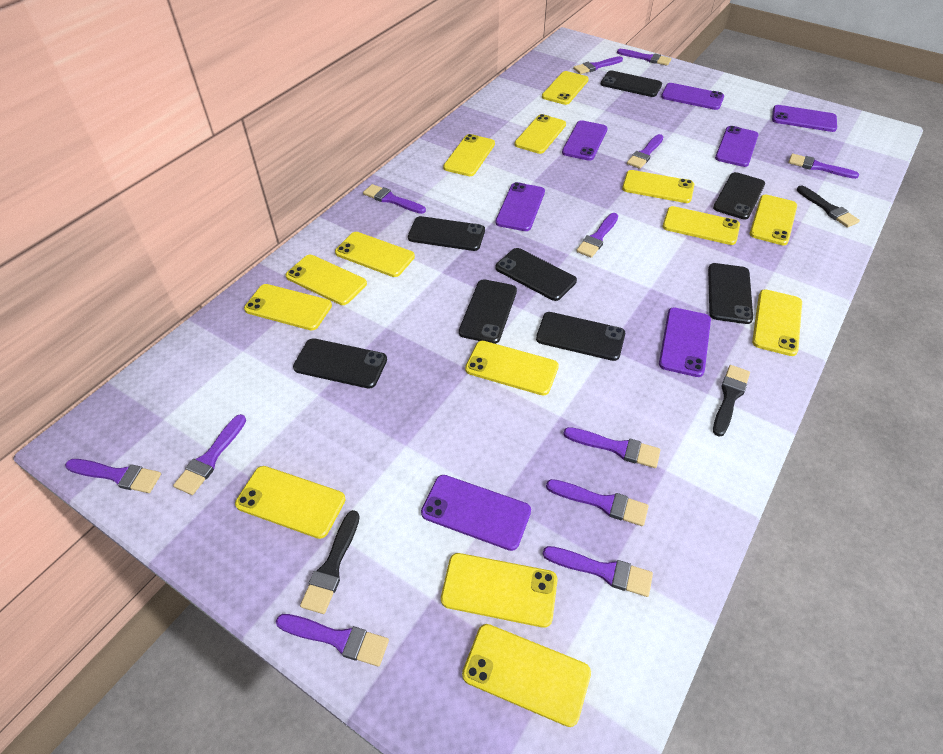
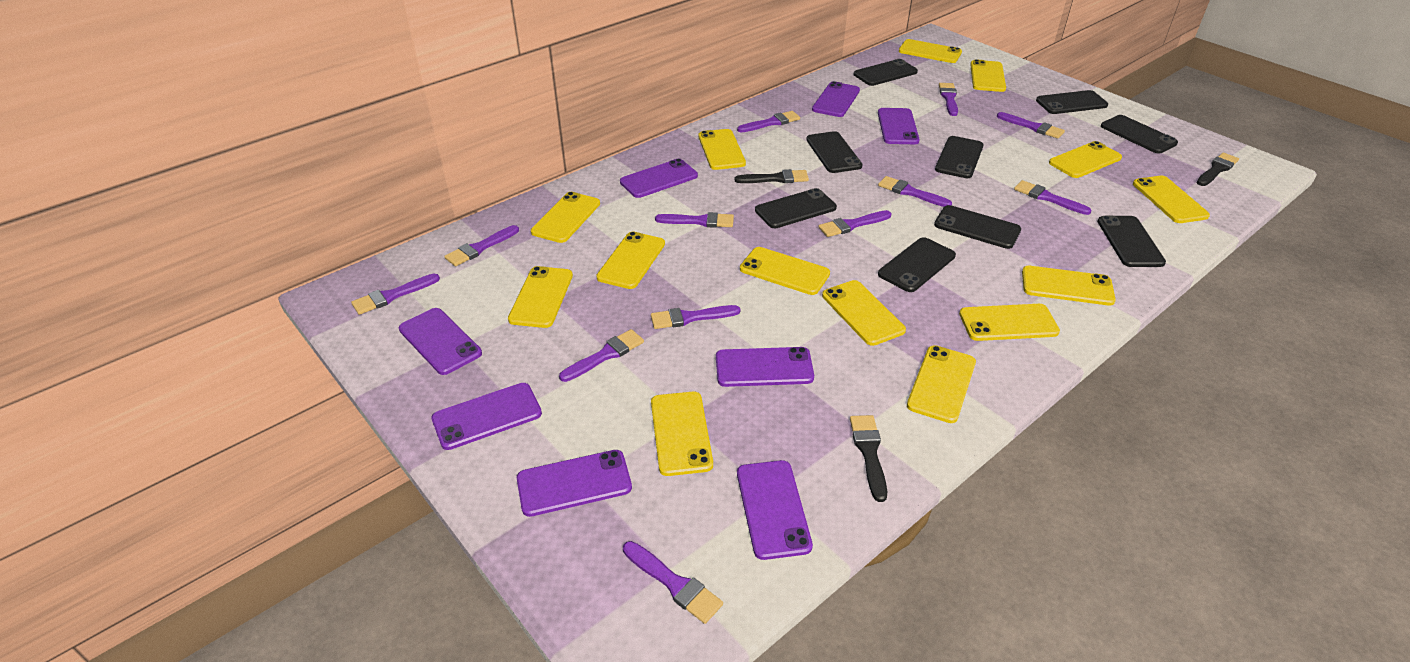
black phone: [293,338,387,389] [408,216,485,251] [459,279,517,344] [495,248,577,301] [536,312,625,361] [601,71,662,97] [708,263,753,324] [713,172,765,220] = 8 -> [755,188,837,228] [806,131,863,173] [854,59,918,86] [878,237,956,292] [934,205,1021,249] [935,136,984,178] [1036,90,1108,114] [1097,216,1166,267] [1101,115,1178,154] = 9
purple phone: [421,475,531,551] [495,182,545,231] [562,120,608,161] [659,307,711,377] [661,83,724,110] [715,126,759,167] [772,105,837,132] = 7 -> [399,308,482,375] [431,383,542,450] [517,450,632,517] [620,159,698,198] [716,347,814,387] [737,460,813,560] [812,81,860,117] [878,108,920,144] = 8

